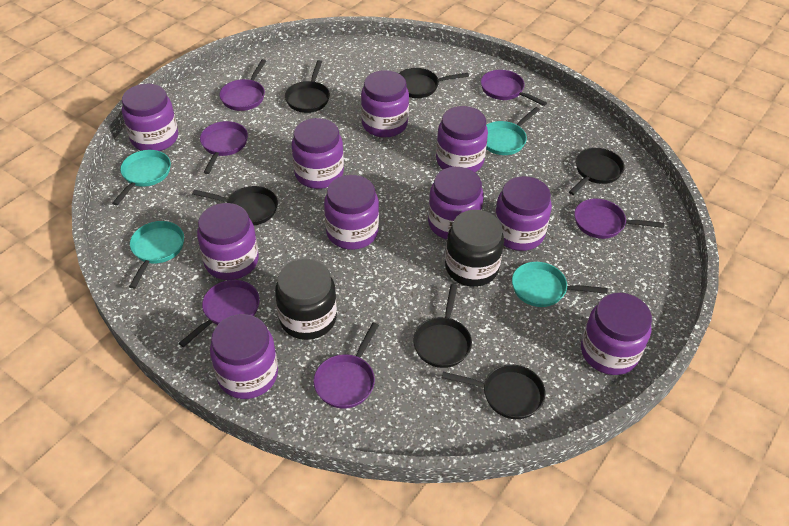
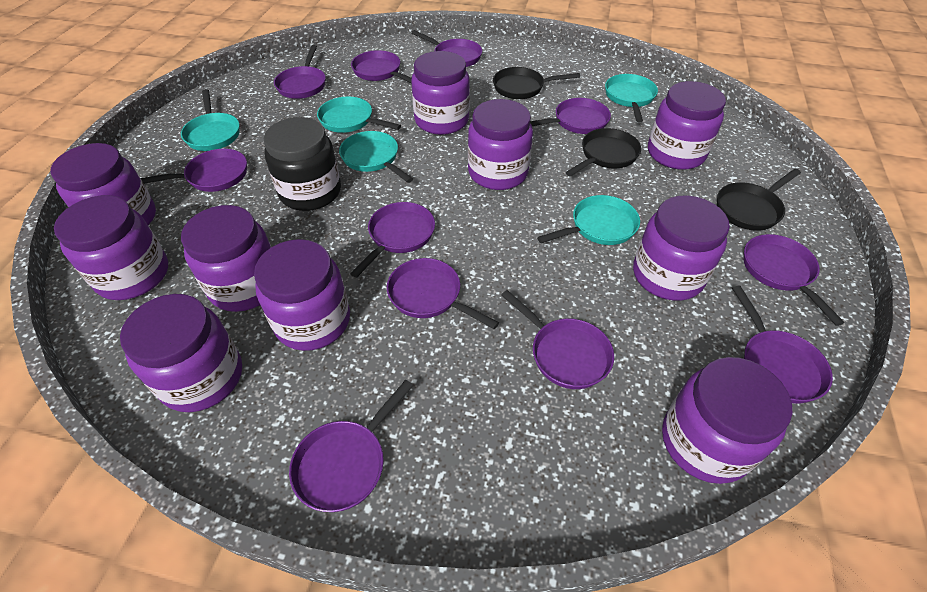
black jar: [275,259,337,340] [445,210,504,287] = 2 -> [264,117,341,211] = 1
black pan: [192,186,278,225] [285,60,330,113] [399,68,469,98] [413,284,472,368] [442,364,546,419] [569,148,625,195] = 6 -> [493,67,580,99] [566,128,641,177] [717,169,801,231] = 3
purple pan: [179,280,260,347] [200,121,248,174] [220,59,266,111] [313,323,379,409] [481,70,547,106] [574,199,664,239] = 6 -> [141,149,247,192] [274,45,326,99] [289,380,413,512] [350,202,435,278] [351,50,412,83] [387,258,499,329] [411,30,482,67] [501,290,614,389] [530,98,611,134] [732,286,833,404] [743,234,844,326] = 11
turquoise pan: [112,150,171,205] [129,221,184,289] [486,107,540,155] [512,262,607,307] = 4 -> [181,89,239,151] [317,97,401,133] [339,131,413,183] [537,195,640,245] [605,74,658,122] = 5

